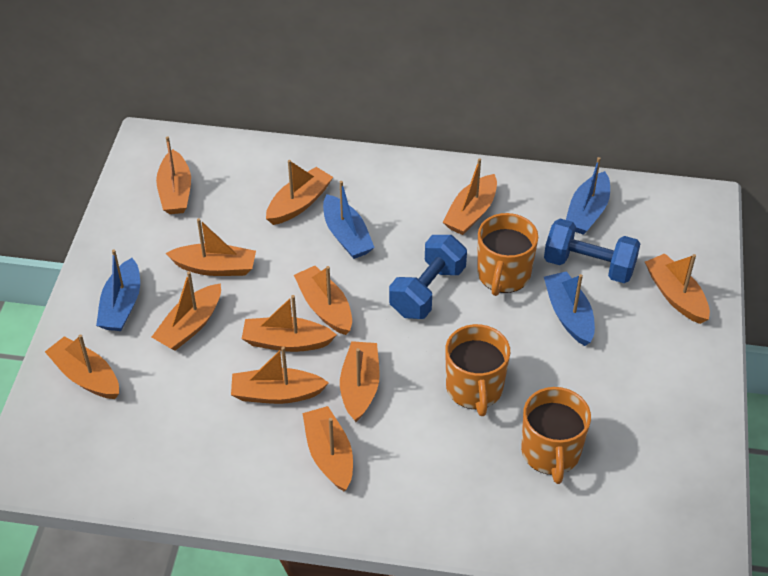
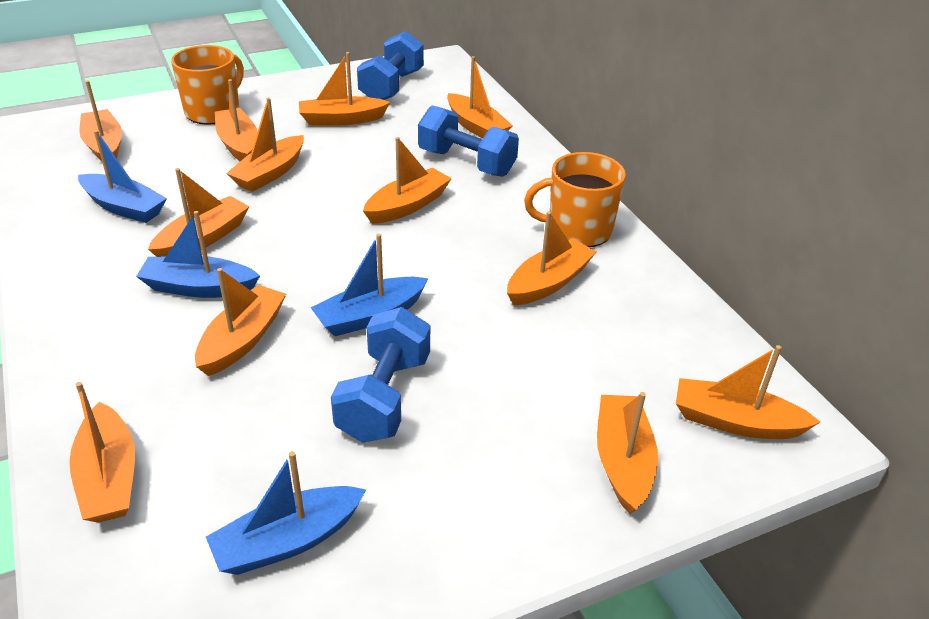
blue dumbbell: [389,235,467,319] [544,219,640,283] = 2 -> [331,307,430,443] [357,31,424,100] [418,105,519,177] = 3
orange mug: [445,324,510,416] [477,213,538,296] [521,387,591,484] = 3 -> [171,45,244,125] [524,152,626,247] = 2

